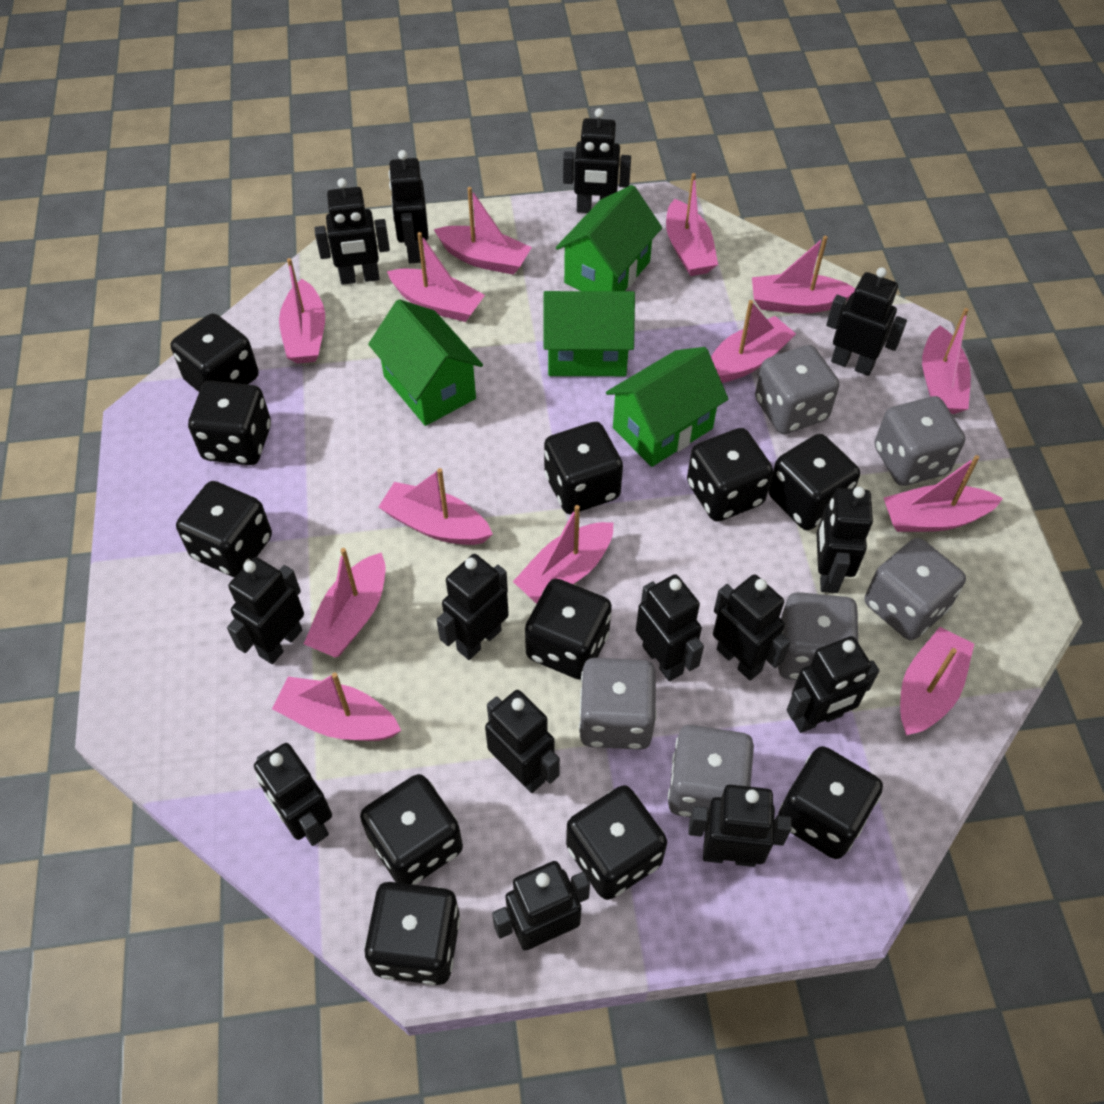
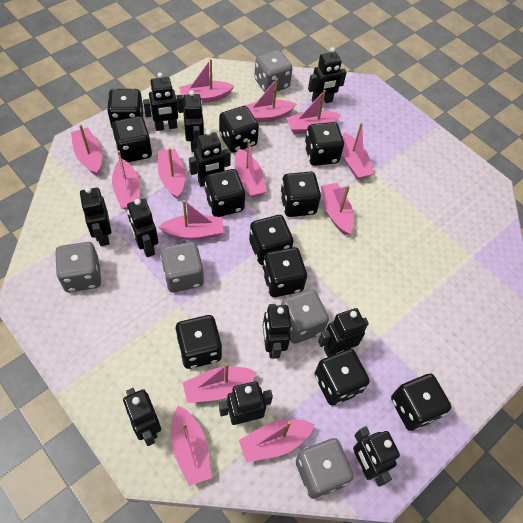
black robot: [227,557,304,664] [254,743,332,846] [314,178,390,285] [388,150,429,263] [436,554,509,660] [485,690,560,793] [492,861,590,950] [563,108,631,213] [636,574,704,681] [688,785,792,867] [713,574,790,681] [787,636,879,733] [817,487,873,593] [826,267,907,376] = 14 -> [80,187,112,246] [123,388,161,446] [127,199,158,257] [143,72,184,131] [183,90,204,152] [189,130,231,187] [219,381,273,425] [263,304,291,359] [308,47,347,104] [318,308,369,357] [353,427,400,487] = 11
green house: [368,299,483,426] [543,291,635,376] [556,185,662,291] [606,347,728,467] = 4 -> none = 0
grey dice: [579,658,657,750] [668,725,754,817] [755,345,839,434] [778,592,858,680] [865,538,966,640] [874,396,965,486] = 6 -> [55,242,101,292] [160,242,204,293] [254,50,292,92] [281,290,329,344] [296,438,354,499] = 5

